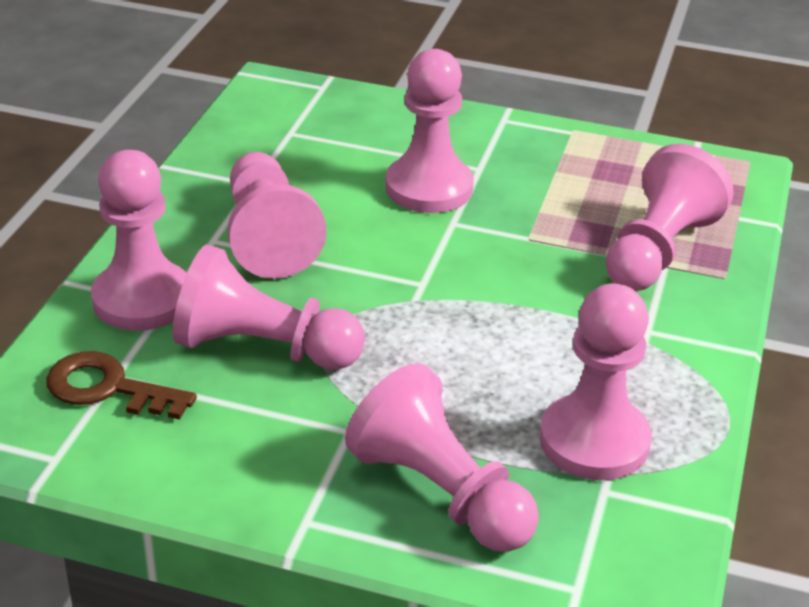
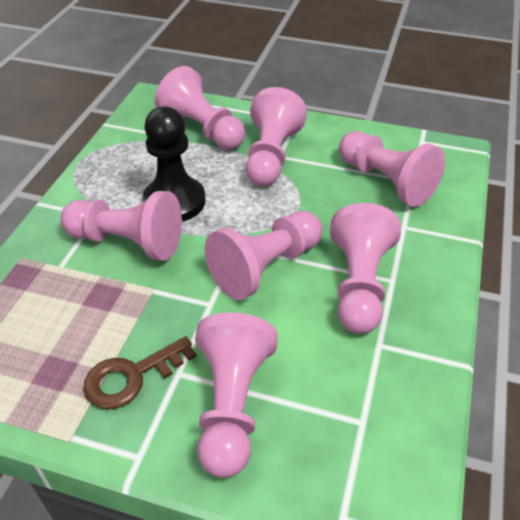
black pawn: none = 0 -> [143,107,206,221] = 1

